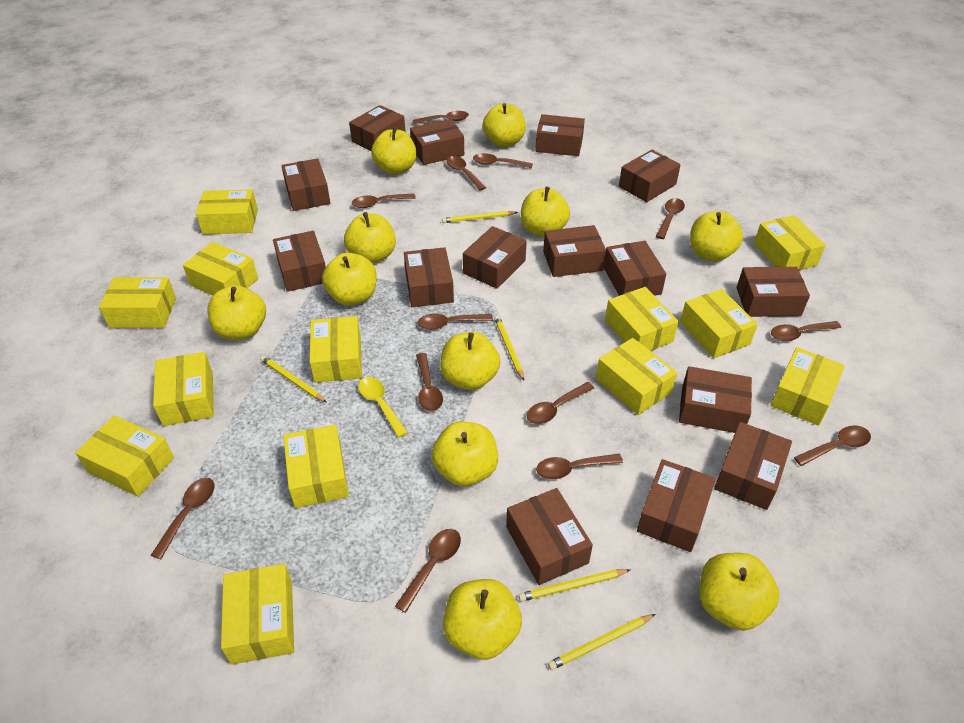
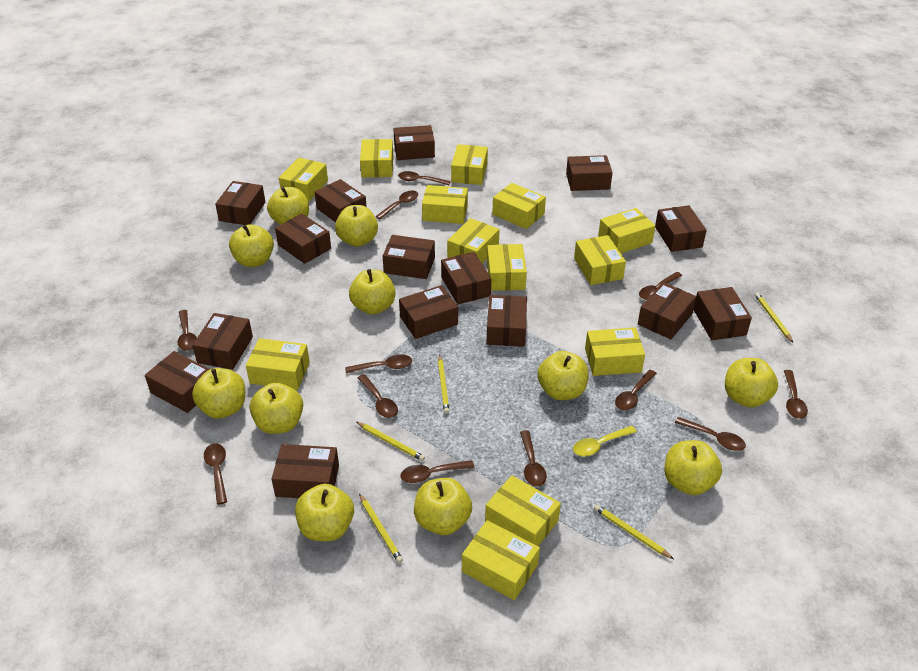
brown spoon: [151,478,215,559] [352,193,416,208] [395,529,461,613] [413,111,469,124] [416,353,443,411] [418,314,493,330] [446,156,486,190] [473,153,533,168] [526,382,594,424] [536,454,623,479] [656,198,685,239] [771,321,841,341] [794,425,871,466] = 13 -> [178,310,197,351] [204,443,227,505] [345,354,412,373] [358,374,398,418] [375,191,418,219] [398,171,451,185] [401,460,475,483] [520,430,547,487] [615,370,657,410] [639,272,682,300] [675,417,746,451] [784,370,808,419] = 12

